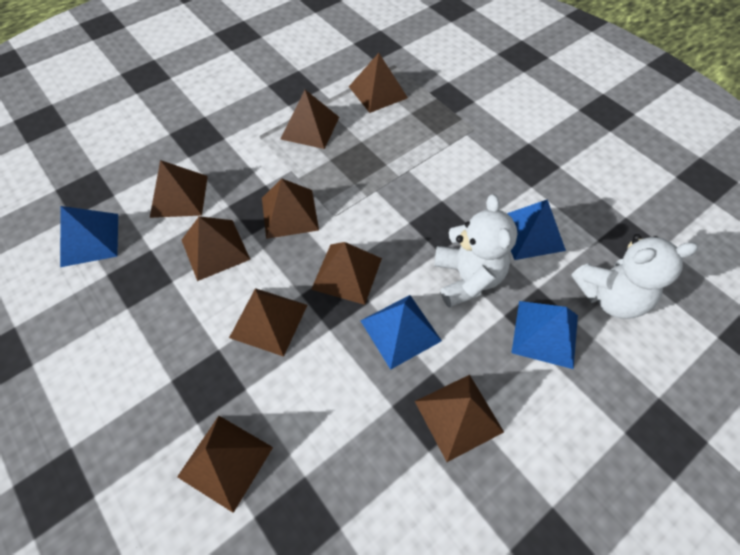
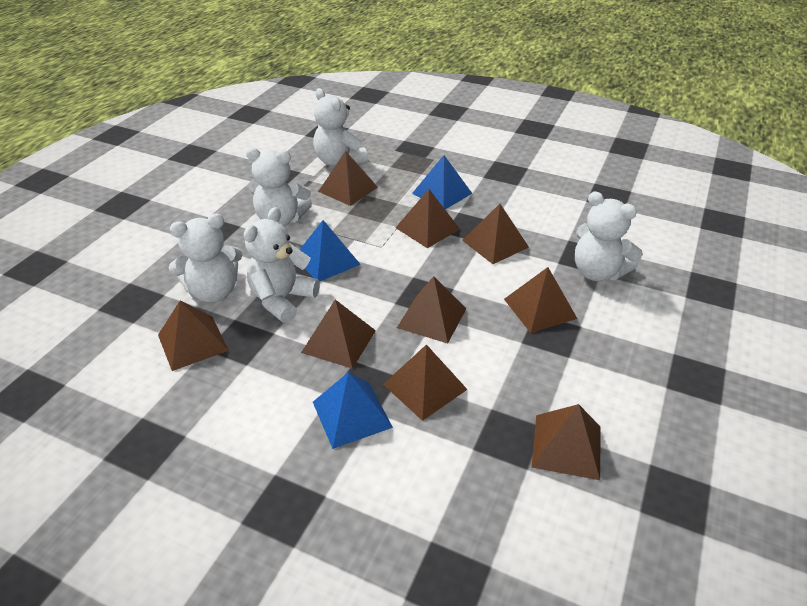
blue pyramid: [60,206,118,267] [361,295,442,370] [507,199,566,260] [512,301,578,369] = 4 -> [300,220,361,282] [313,372,393,449] [412,155,473,209] = 3
white teddy bear: [434,194,518,308] [571,234,698,319] = 2 -> [168,213,242,302] [244,207,320,323] [246,147,312,226] [313,88,368,166] [575,191,643,281] = 5

